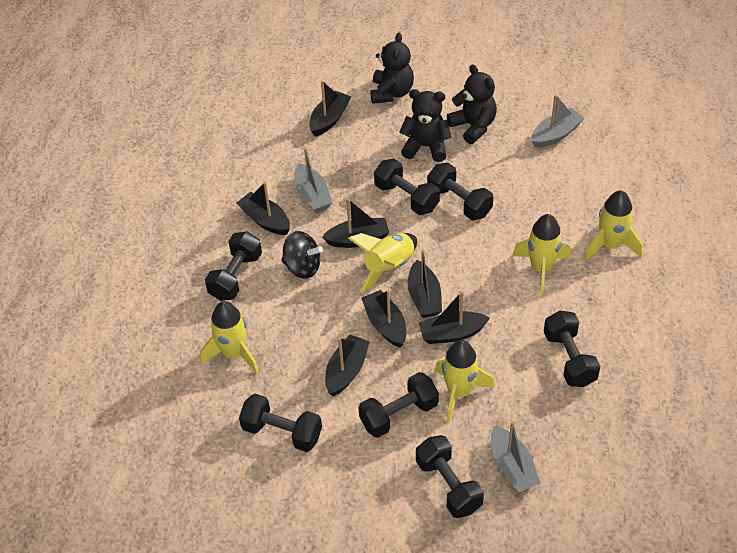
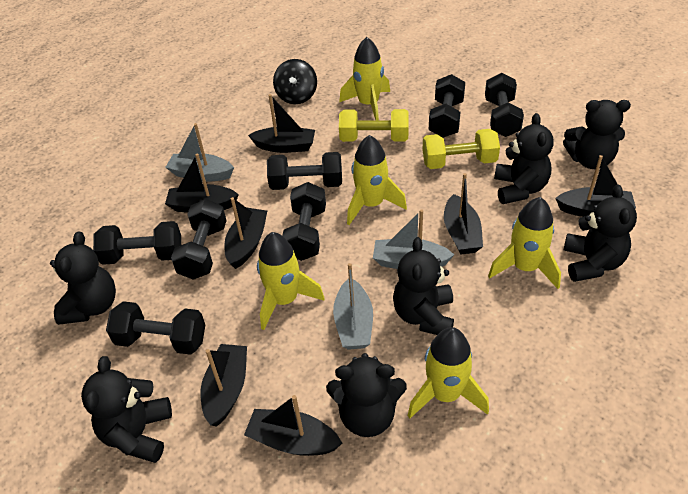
black teddy bear: [370,32,414,104] [399,89,451,162] [447,64,497,144] = 3 -> [50,231,116,325] [81,356,172,463] [326,353,407,437] [393,237,454,335] [494,113,554,204] [563,100,631,169] [564,185,637,282] = 7
yellow dumbbell: none = 0 -> [339,109,409,142] [422,129,500,169] = 2

